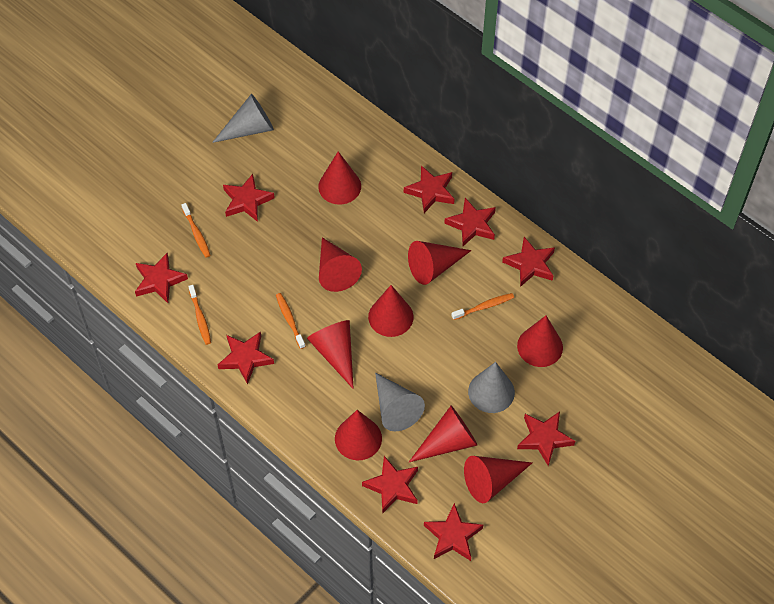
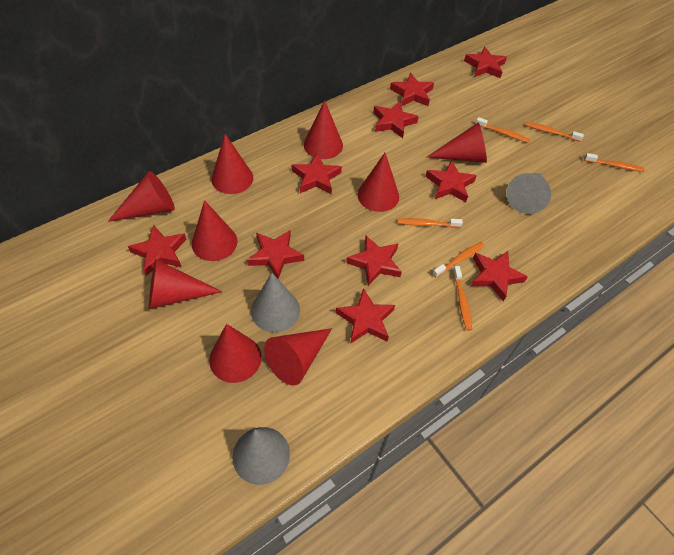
orange toothbrush: [181,203,210,258] [188,285,211,345] [276,293,306,349] [451,293,514,320] = 4 -> [397,218,463,228] [432,242,484,277] [453,266,472,331] [476,117,531,143] [525,122,584,142] [584,153,645,172] = 6
red star: [135,253,188,303] [218,332,274,384] [223,174,275,222] [362,456,418,514] [404,165,455,213] [424,503,483,561] [444,198,496,246] [502,237,555,287] [517,412,575,466] = 9 -> [128,225,187,276] [247,230,304,279] [292,153,342,194] [336,288,395,344] [346,236,402,286] [373,101,419,138] [390,73,434,106] [425,160,477,202] [464,47,507,78] [471,251,528,301] = 10

